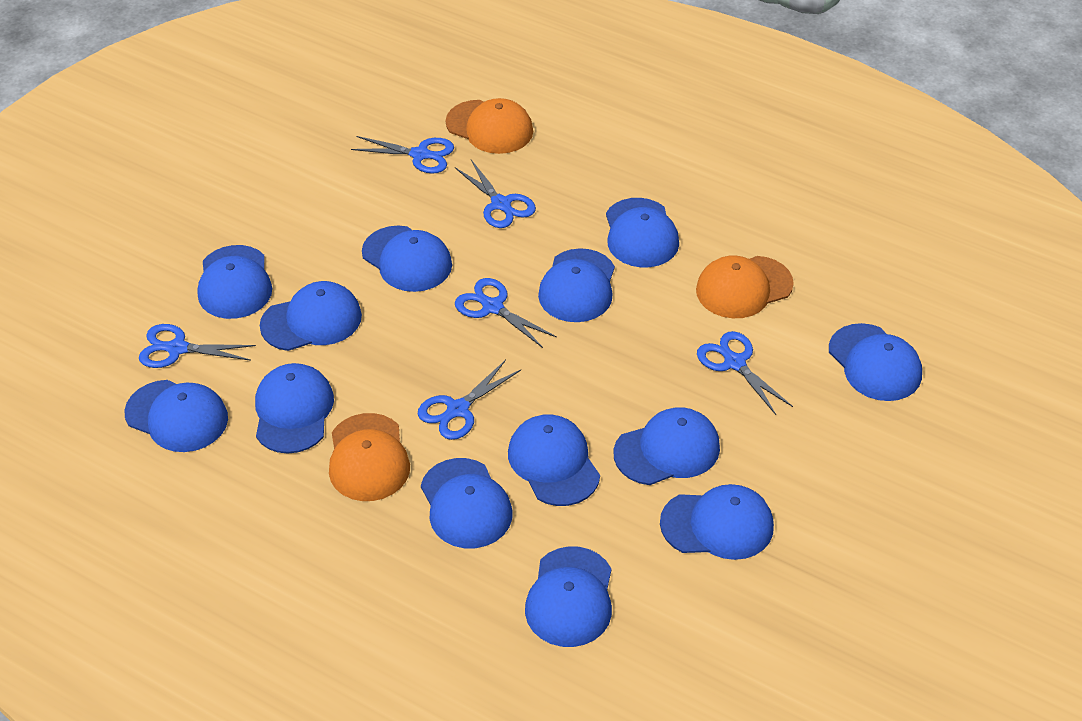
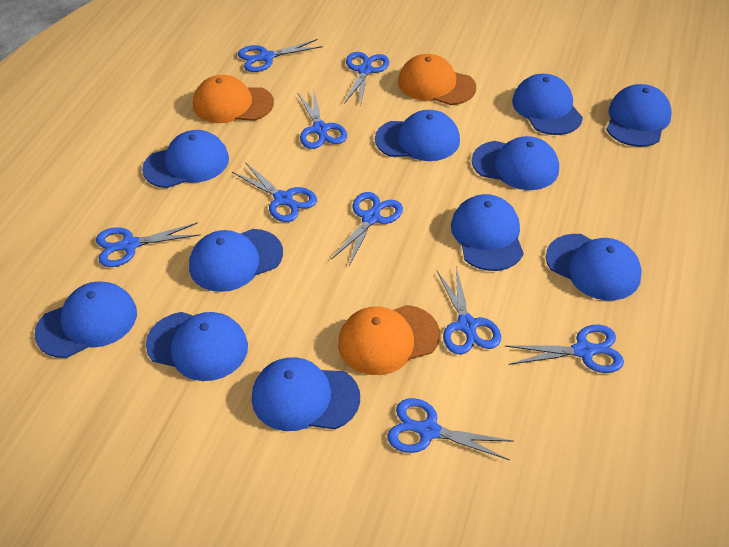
blue cap: [124,380,228,452] [198,245,272,319] [255,363,334,453] [260,281,362,351] [362,225,452,292] [421,458,512,548] [508,414,600,506] [525,546,612,647] [538,248,615,322] [606,198,679,267] [614,407,720,485] [660,484,774,560] [829,323,922,401] = 13 -> [34,281,137,358] [142,130,229,188] [146,312,248,381] [189,229,283,292] [252,357,360,431] [375,110,460,161] [451,194,524,271] [472,136,559,190] [512,74,583,135] [546,234,642,300] [606,84,672,147] = 11
blue scissors: [139,324,256,368] [351,136,454,174] [418,360,521,440] [455,160,536,228] [455,278,557,348] [697,331,793,415] = 6 -> [96,222,201,267] [232,162,317,222] [238,39,323,72] [298,92,347,149] [331,192,403,266] [344,52,389,106] [387,398,514,460] [437,267,501,354] [505,325,624,373] = 9

